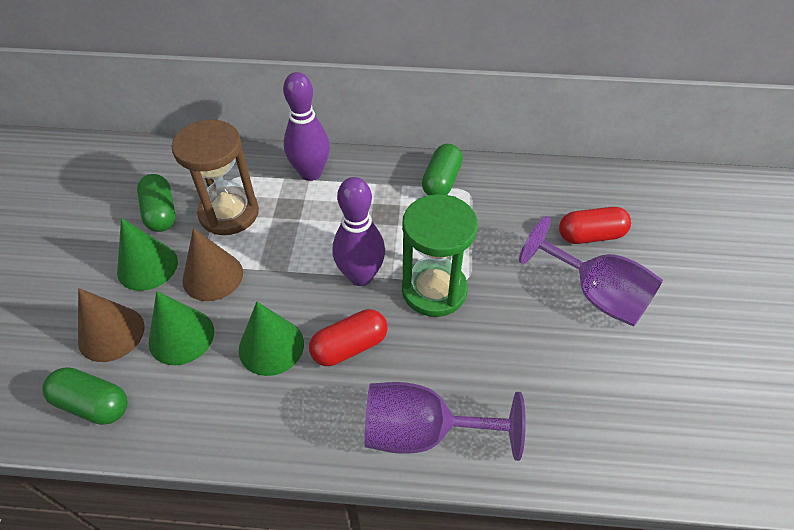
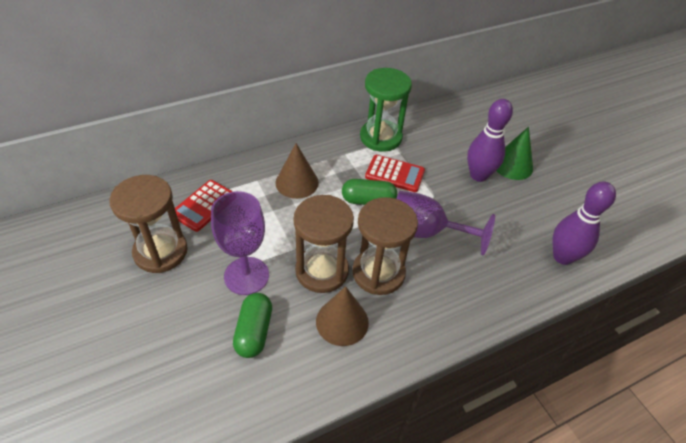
brown hourglass: [172,120,259,235] = 1 -> [109,175,188,273] [293,195,354,293] [352,197,418,295] = 3
green capsule: [42,367,128,425] [137,174,176,232] [422,144,463,195] = 3 -> [233,293,272,358] [342,179,397,205] = 2
green cone: [117,218,178,291] [149,291,214,365] [239,302,304,376] = 3 -> [497,127,533,180] = 1
red calculator: none = 0 -> [175,180,233,232] [365,155,425,192] = 2
red capsule: [309,309,387,366] [559,207,631,244] = 2 -> none = 0

